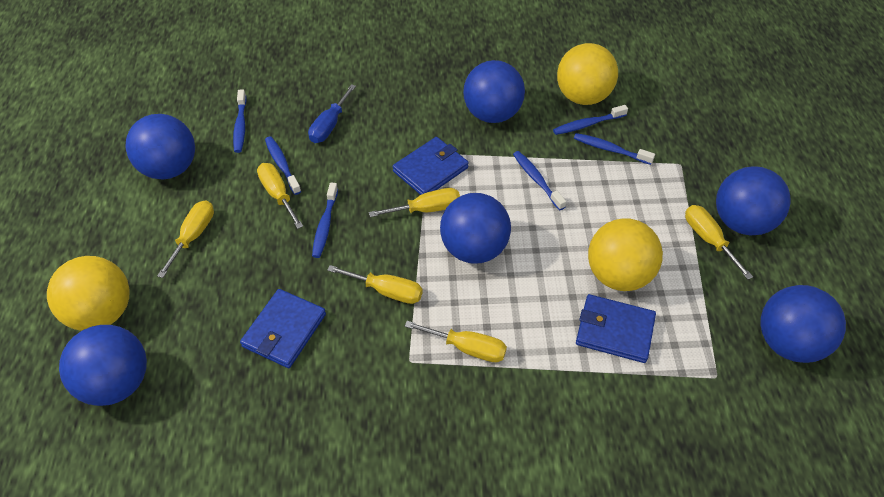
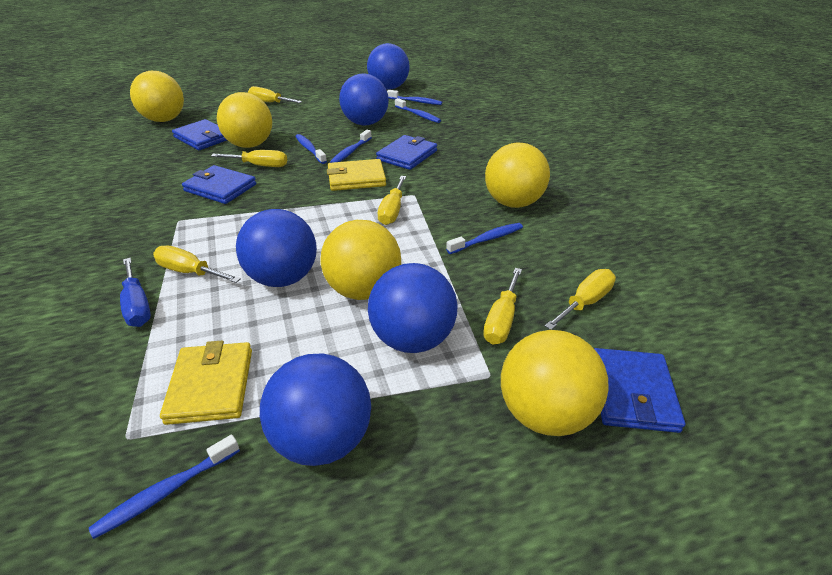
blue ball: [59,325,147,406] [126,114,195,179] [440,193,511,264] [463,60,525,123] [716,166,791,235] [761,285,846,363] = 6 -> [236,209,317,287] [260,353,371,466] [339,73,389,126] [367,43,409,89] [368,263,458,353] = 5
blue wallet: [240,289,326,368] [393,137,469,195] [576,294,656,363] = 3 -> [172,119,227,150] [182,165,256,204] [376,135,437,170] [594,348,685,433] = 4
yellow ball: [47,256,129,331] [557,43,618,105] [588,218,663,291] = 3 -> [130,71,184,122] [217,92,272,148] [320,220,401,300] [485,142,550,208] [501,330,609,436] = 5
yellow wallet: none = 0 -> [160,341,252,425] [327,159,386,191] = 2

